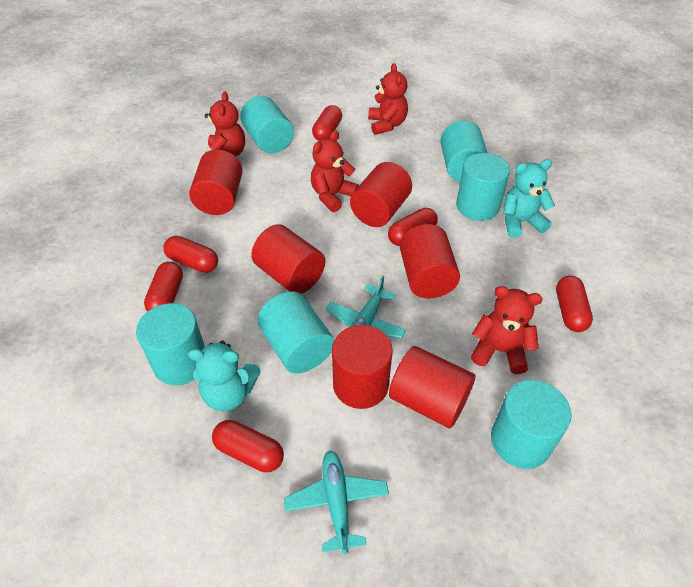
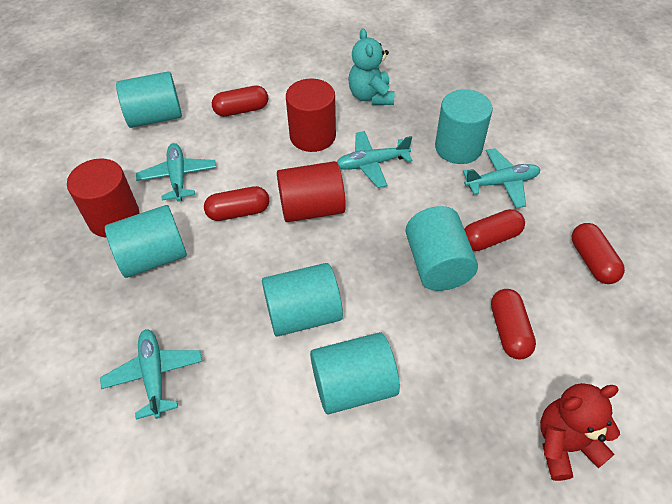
red capsule: [144,262,183,311] [163,236,218,273] [212,420,284,472] [312,105,342,141] [388,208,438,246] [556,275,593,332] = 6 -> [204,186,269,221] [212,85,268,117] [464,209,525,251] [491,289,536,359] [572,223,625,284] = 5
red cylinder: [189,150,243,215] [251,224,325,294] [332,325,393,409] [350,162,412,227] [389,346,476,429] [399,224,460,298] = 6 -> [67,159,140,237] [277,161,346,222] [286,79,336,152] = 3
red teddy bear: [205,92,245,157] [311,131,359,212] [368,63,408,135] [471,286,542,374] = 4 -> [540,383,620,481] = 1
turquoise plane: [284,450,389,554] [325,276,406,338] = 2 -> [100,329,202,420] [136,143,216,202] [337,131,413,188] [463,148,540,208] = 4
turquoise teddy bear: [188,341,261,412] [503,159,555,238] = 2 -> [348,28,395,105] = 1

